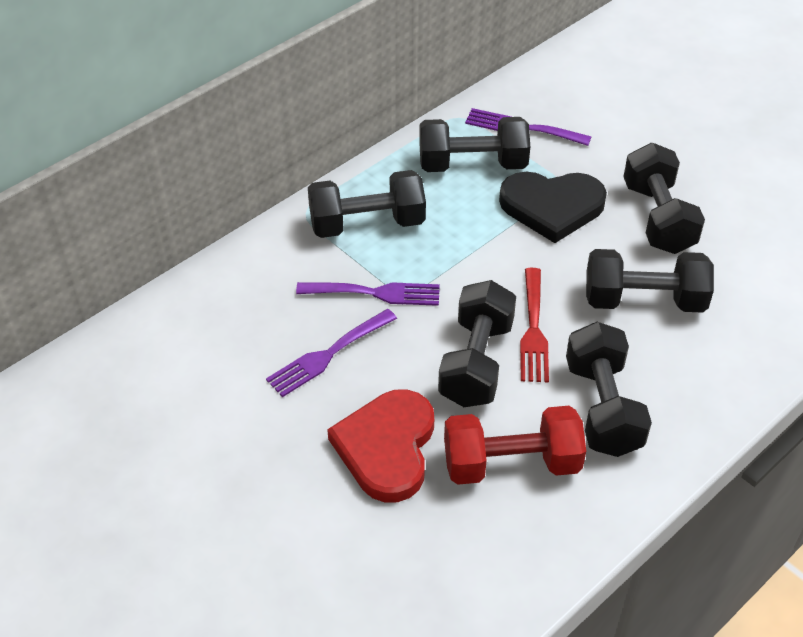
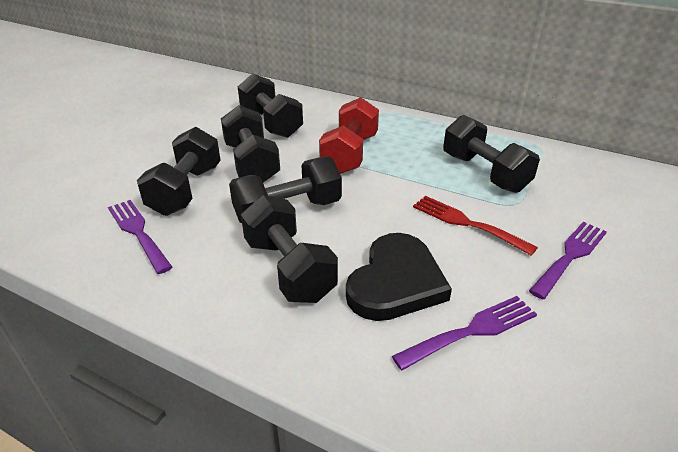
red heart: [327,389,434,502] = 1 -> none = 0

